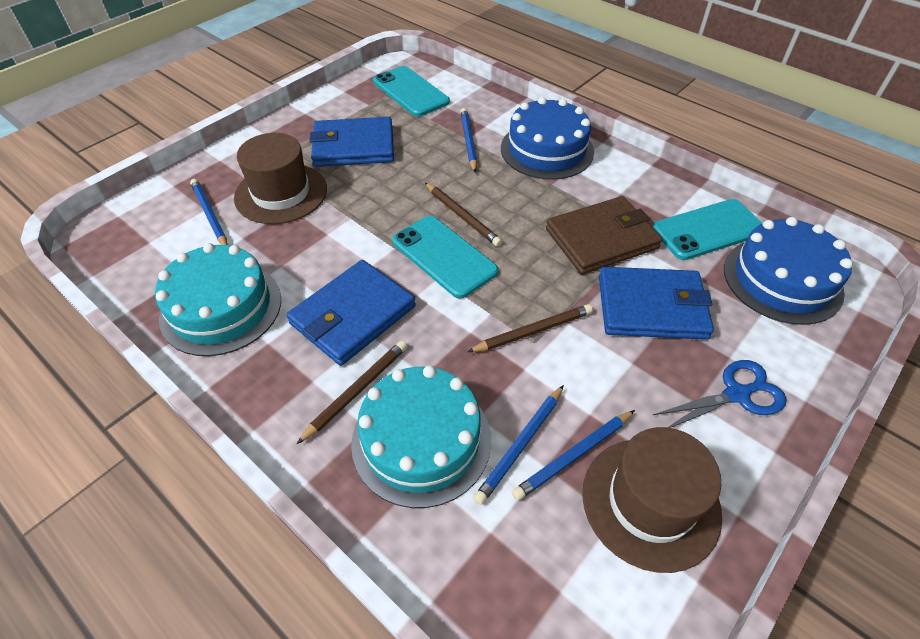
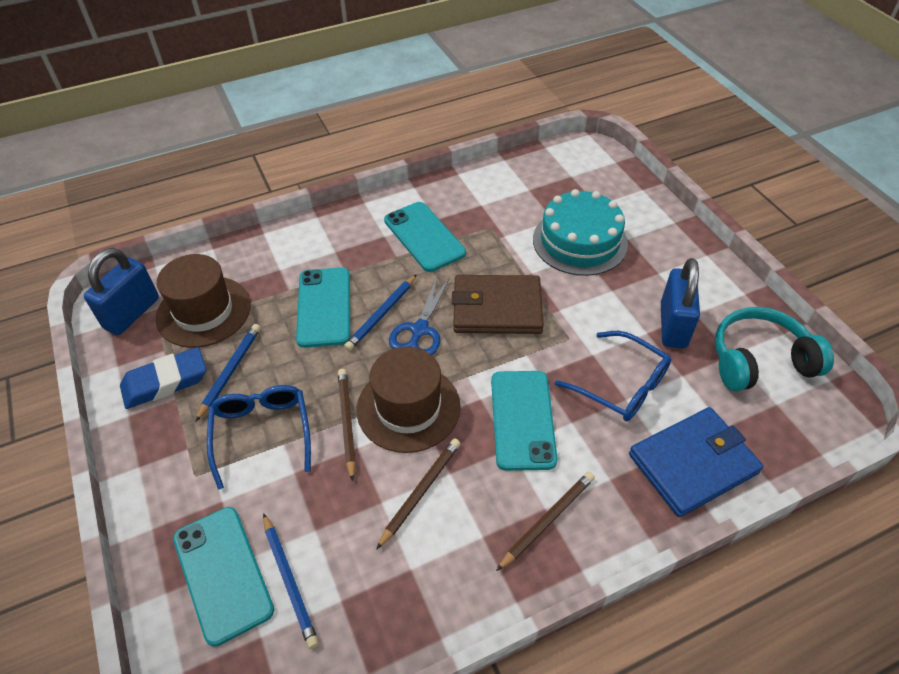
blue cake: [501,97,594,180] [724,217,853,325] = 2 -> none = 0
blue eraser: none = 0 -> [120,347,206,409] = 1
blue glasses: none = 0 -> [207,385,311,490] [555,331,671,421] = 2
blue padlock: none = 0 -> [84,248,159,335] [661,258,700,348] = 2
blue pencil: [190,179,228,245] [460,108,477,173] [473,385,564,505] [512,410,635,501] = 4 -> [195,324,261,422] [263,513,319,649] [344,274,417,351] = 3
blue wallet: [287,260,416,366] [309,117,394,167] [599,267,714,340] = 3 -> [629,407,763,517] = 1
turquoise cake: [155,243,281,356] [351,365,491,508] = 2 -> [533,189,628,276] = 1
turquoise headphones: none = 0 -> [715,307,834,391] = 1
turquoise phone: [373,66,450,117] [392,216,498,299] [653,199,762,260] = 3 -> [173,507,274,647] [296,267,350,348] [384,202,466,272] [491,371,558,471] = 4

